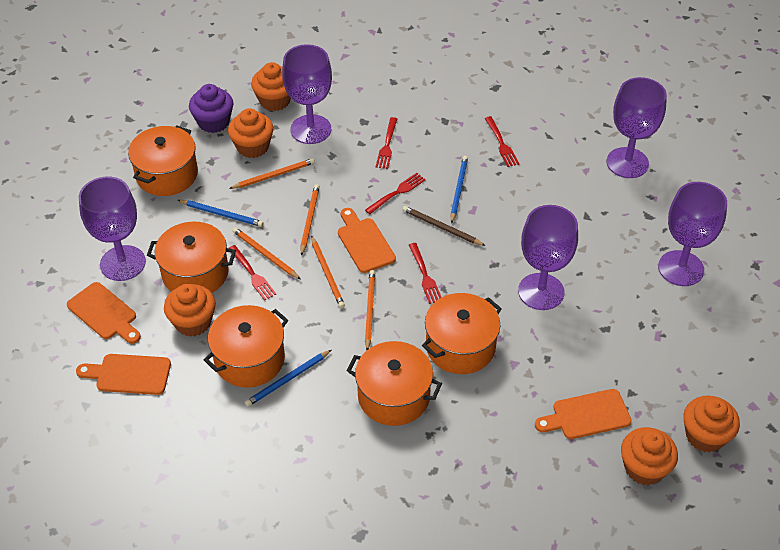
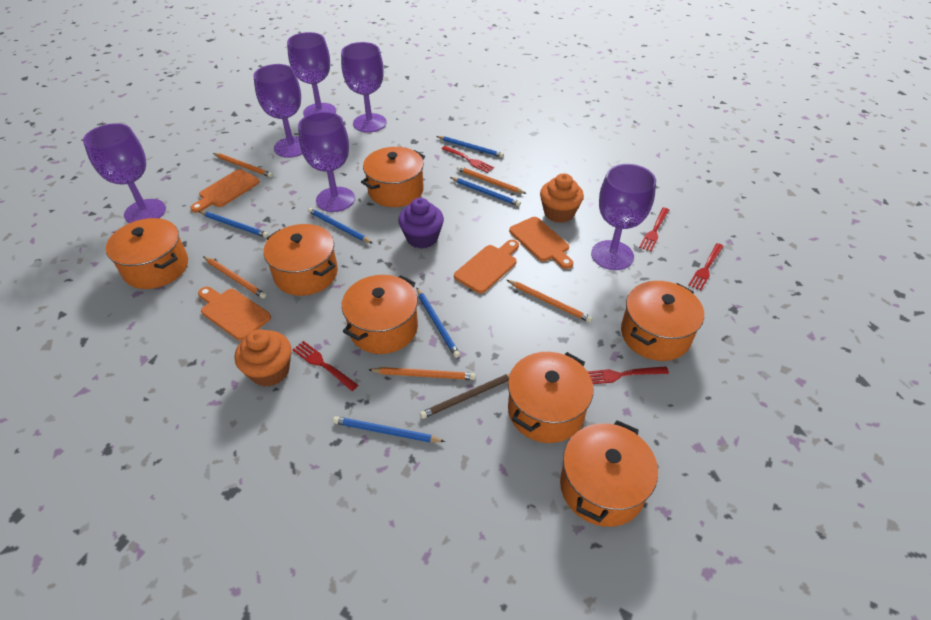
blue pencil: [178,200,263,227] [245,350,331,407] [450,156,468,224] = 3 -> [198,211,269,238] [308,208,372,243] [333,416,445,443] [417,288,460,358] [436,136,504,158] [450,177,521,206] = 6
orange cupcake: [164,284,216,337] [228,108,273,158] [251,62,291,111] [621,427,678,485] [683,396,740,453] = 5 -> [234,329,291,387] [540,173,584,223] = 2
orange pot: [128,125,198,196] [147,222,236,293] [204,305,288,388] [347,341,442,426] [422,293,502,374] = 5 -> [106,218,188,289] [263,224,338,296] [342,275,418,354] [361,147,425,207] [508,352,593,443] [560,420,658,527] [621,281,704,361] = 7
purple goblet: [79,177,146,281] [282,44,332,144] [518,205,578,310] [607,77,667,178] [658,182,727,286] = 5 -> [83,123,166,223] [253,64,302,158] [287,32,336,117] [298,112,355,212] [341,42,386,133] [591,164,656,270] = 6

